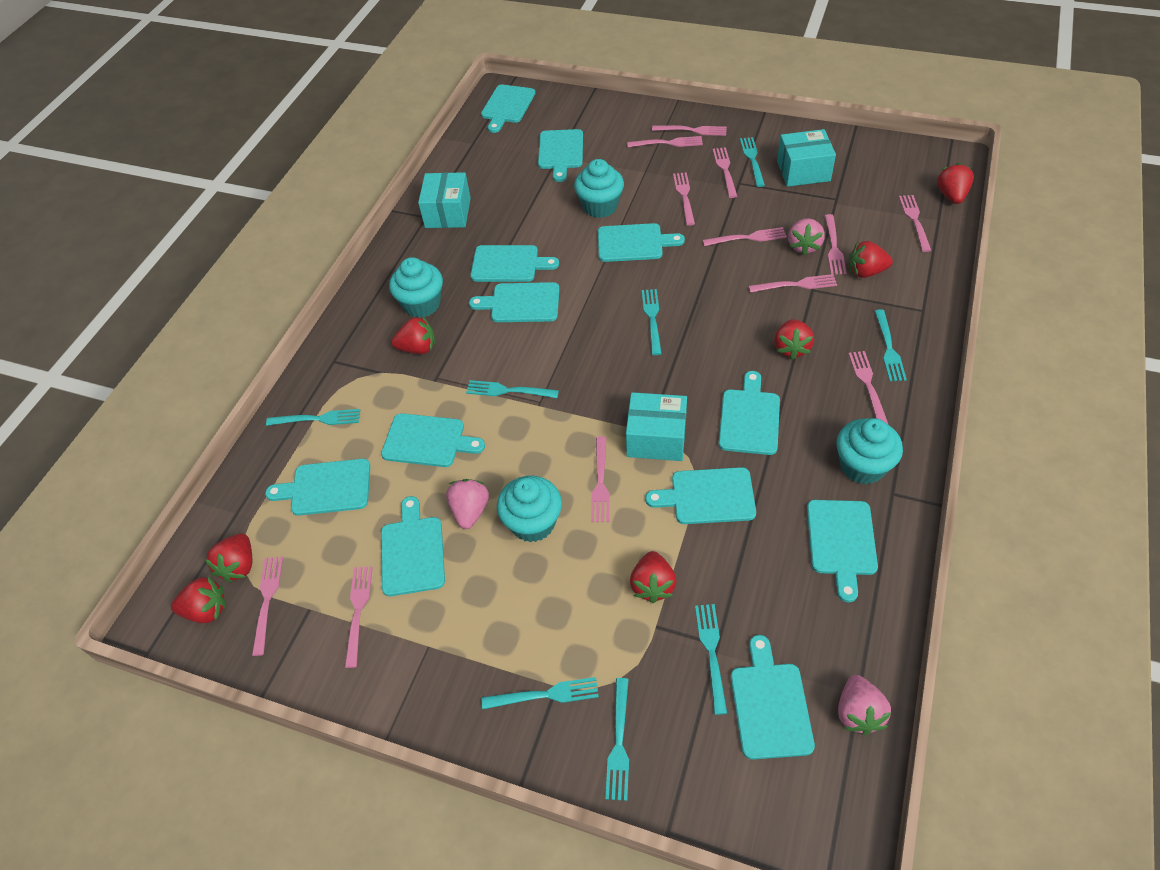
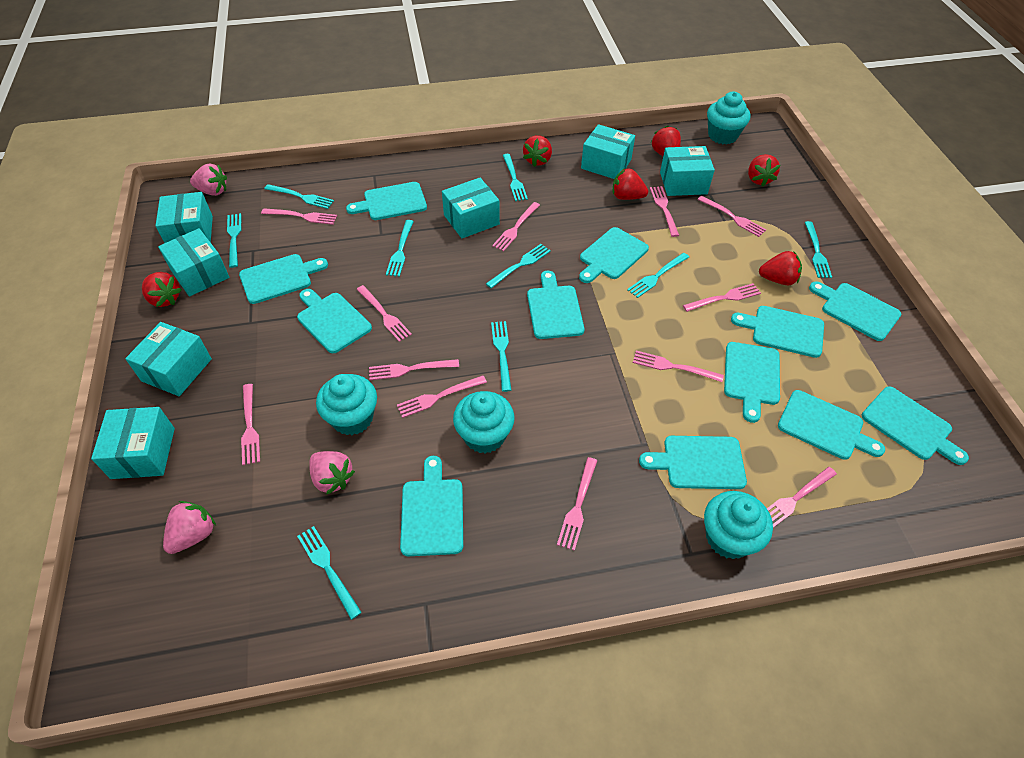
red strawberry: [171,577,226,623] [205,534,252,583] [391,316,435,354] [630,551,676,603] [774,319,814,360] [849,241,893,278] [937,163,974,204] = 7 -> [142,272,182,307] [523,135,552,167] [613,168,648,200] [651,126,681,156] [748,154,780,187] [759,251,802,285] = 6
turquoise box: [418,172,471,228] [626,392,687,461] [777,129,836,187] = 3 -> [91,407,175,479] [125,322,212,396] [156,192,213,243] [158,228,229,297] [442,178,500,238] [581,124,635,179] [660,146,715,196] = 7
turquoise fork: [266,409,360,426] [466,380,559,398] [482,677,599,709] [605,678,629,801] [642,289,662,355] [695,604,727,715] [740,137,765,187] [875,309,907,381] = 8 -> [227,213,241,268] [264,184,334,209] [297,526,362,620] [386,220,414,277] [486,244,551,288] [491,321,512,392] [503,154,528,201] [627,253,689,298] [805,221,832,278] = 9

